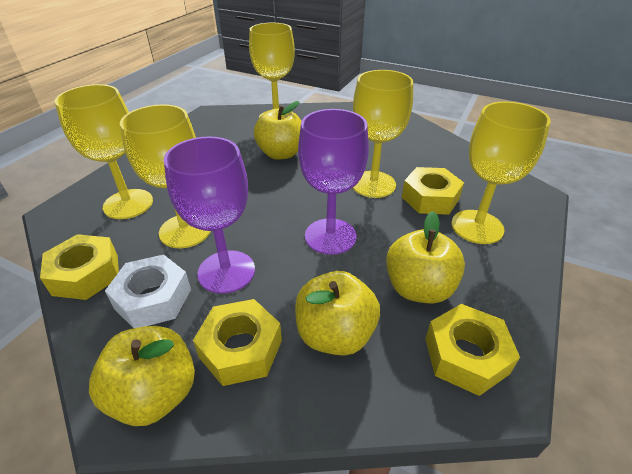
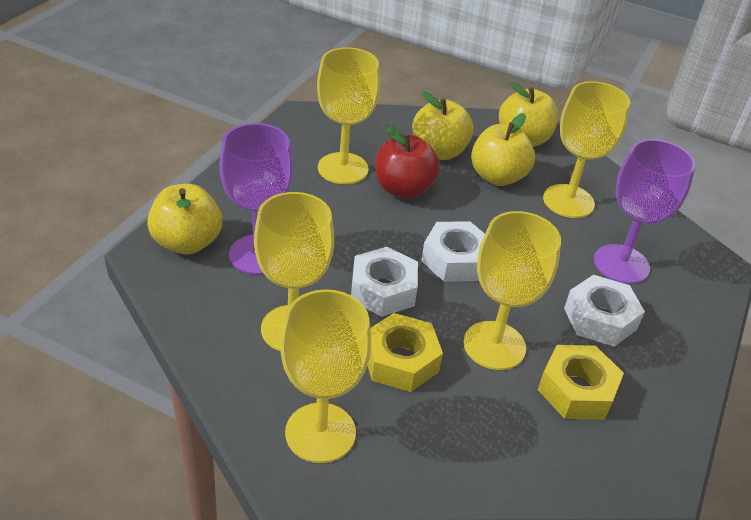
red apple: none = 0 -> [375,125,440,199] = 1
white nut: [105,254,191,328] = 1 -> [351,247,418,317] [421,221,485,282] [564,275,645,347] = 3
yellow nut: [40,234,119,300] [193,299,282,386] [402,167,464,215] [425,304,520,396] = 4 -> [367,313,443,392] [538,345,624,419] = 2

